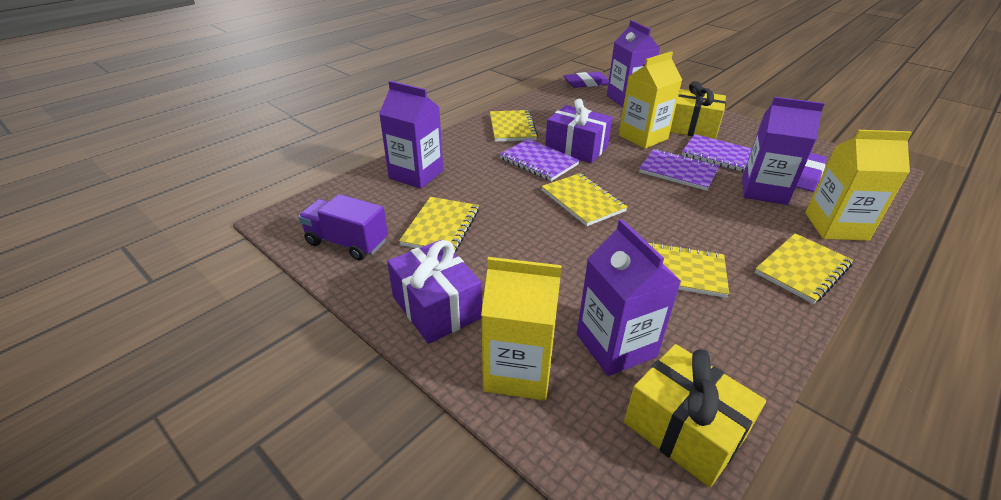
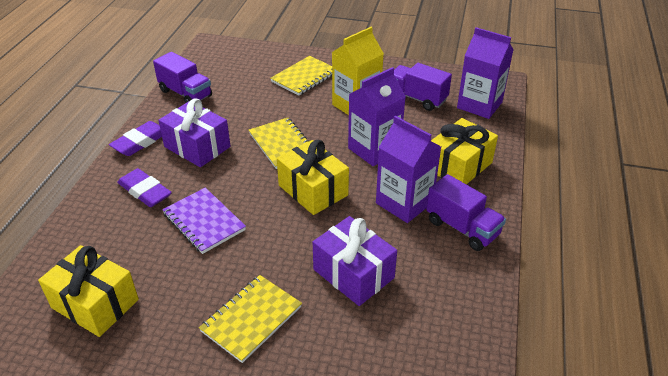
purple carton: [379,81,443,189] [577,219,681,376] [607,20,660,107] [742,97,825,205] = 4 -> [348,67,406,166] [376,116,441,223] [457,27,513,119] = 3
purple notebook: [500,139,580,181] [639,149,719,191] [682,134,752,172] = 3 -> [162,188,246,254] = 1
purple truck: [298,194,388,261] = 1 -> [153,52,212,103] [394,63,452,111] [426,174,506,251] = 3
yellow carton: [481,257,562,401] [619,51,682,149] [805,130,912,241] = 3 -> [332,27,384,115] = 1
yellow gift: [624,344,766,487] [670,81,726,139] = 2 -> [38,245,139,337] [277,140,349,215] [431,118,498,184] = 3
yellow notebook: [399,197,479,252] [490,110,538,142] [541,173,628,226] [648,242,729,298] [755,233,853,304] = 5 -> [199,275,302,363] [249,118,309,169] [270,56,332,96] = 3

